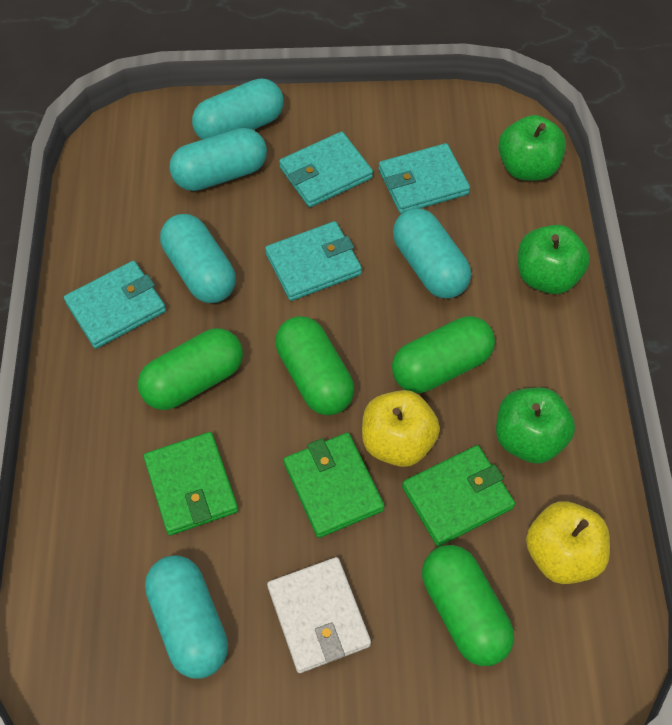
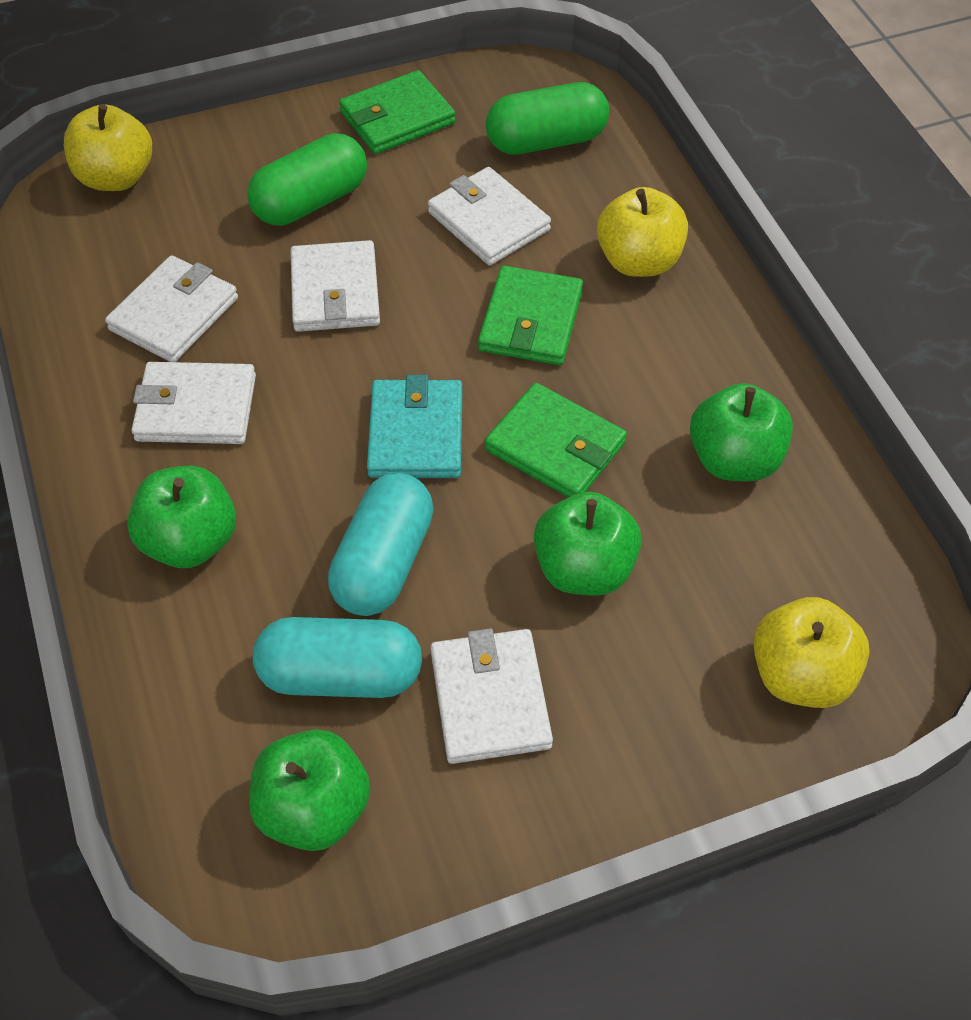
green apple: [496,387,575,464] [498,115,566,181] [518,225,590,294] = 3 -> [127,466,236,568] [249,729,370,851] [534,492,642,596] [690,383,793,481] = 4
green capsule: [138,328,243,410] [275,316,354,415] [392,316,495,393] [422,545,514,666] = 4 -> [247,133,367,226] [486,82,609,155] = 2
turquoise capsule: [145,555,228,678] [160,214,236,303] [169,128,267,191] [192,78,284,140] [393,208,471,299] = 5 -> [253,617,422,698] [328,473,434,616] = 2
turquoise wallet: [64,261,166,349] [265,221,362,301] [279,131,373,207] [379,143,470,214] = 4 -> [367,375,462,478] = 1
white wallet: [267,557,371,673] = 1 -> [105,255,238,362] [131,362,256,444] [290,240,380,332] [428,167,551,266] [430,628,553,764] = 5
yellow apple: [362,390,440,467] [526,501,610,584] = 2 -> [64,104,152,191] [597,187,688,277] [753,597,870,708] = 3

